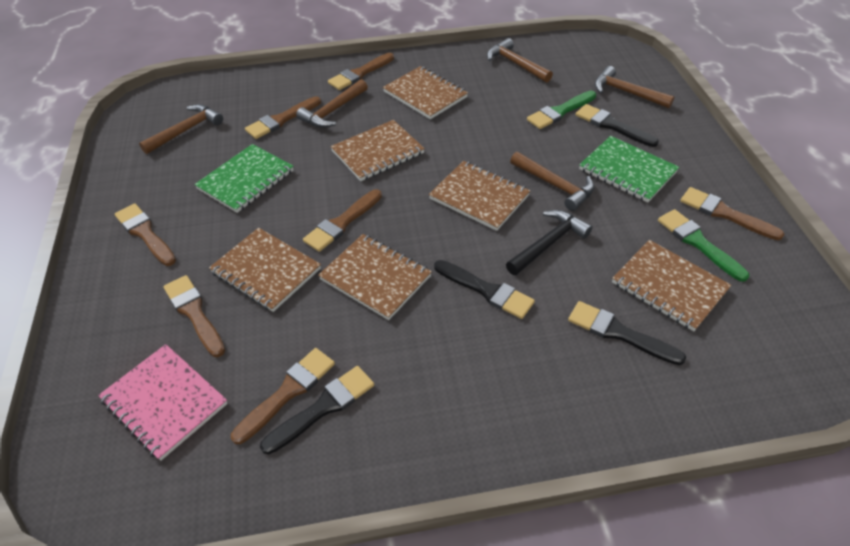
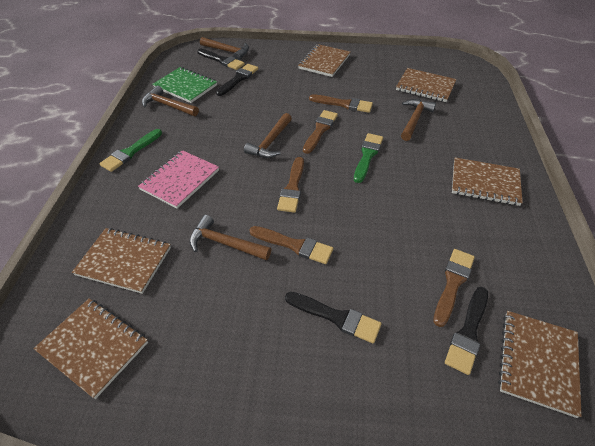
black hammer: [506,210,593,275] = 1 -> none = 0
brown brush: [115,203,176,266] [163,275,225,357] [231,348,335,444] [245,96,321,139] [303,189,382,252] [328,53,394,90] [680,187,785,240] = 7 -> [249,226,333,264] [277,157,304,213] [303,110,338,154] [309,94,373,113] [433,249,475,327] = 5
green notebook: [194,144,294,213] [579,136,679,203] = 2 -> [152,67,217,103] = 1

